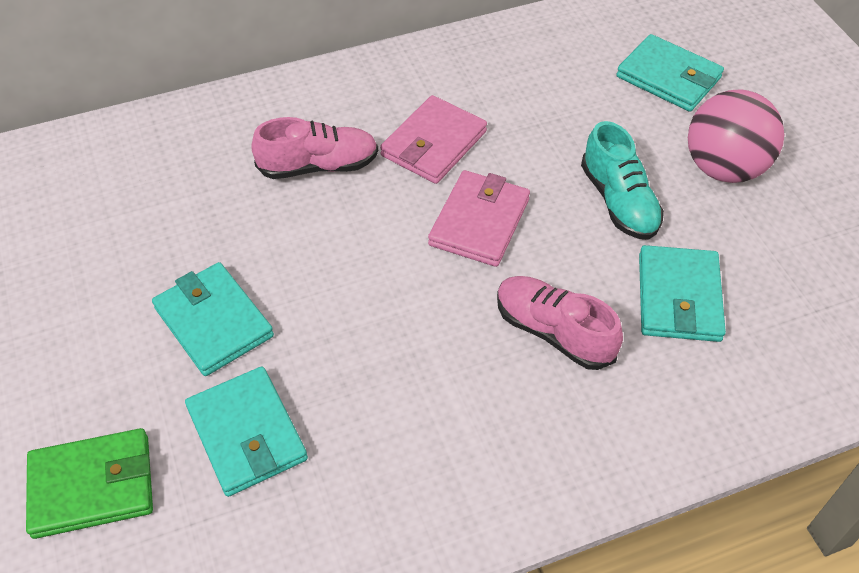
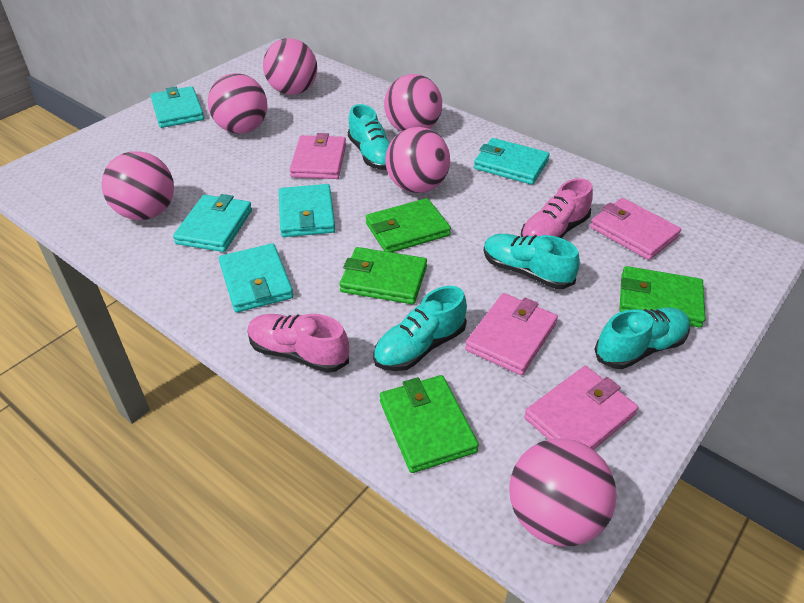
green wallet: [26,428,153,539] = 1 -> [339,247,427,304] [366,198,451,252] [380,375,479,473] [619,266,705,327] = 4
pink ball: [688,89,784,183] = 1 -> [101,151,174,220] [208,73,267,134] [263,38,317,95] [384,74,442,132] [385,127,450,193] [509,438,617,546] = 6
pink wallet: [380,95,487,184] [428,170,530,267] = 2 -> [290,133,346,179] [465,293,558,375] [524,366,638,450] [590,198,681,260] = 4
turquoise shoe: [581,121,664,240] = 1 -> [348,104,390,170] [373,286,467,371] [483,234,580,289] [594,308,690,369] = 4
turquoise wallet: [152,262,274,376] [185,367,308,497] [616,34,724,112] [639,245,726,342] = 4 -> [150,86,204,128] [173,194,252,252] [219,243,293,313] [279,184,335,237] [474,138,550,185] = 5

